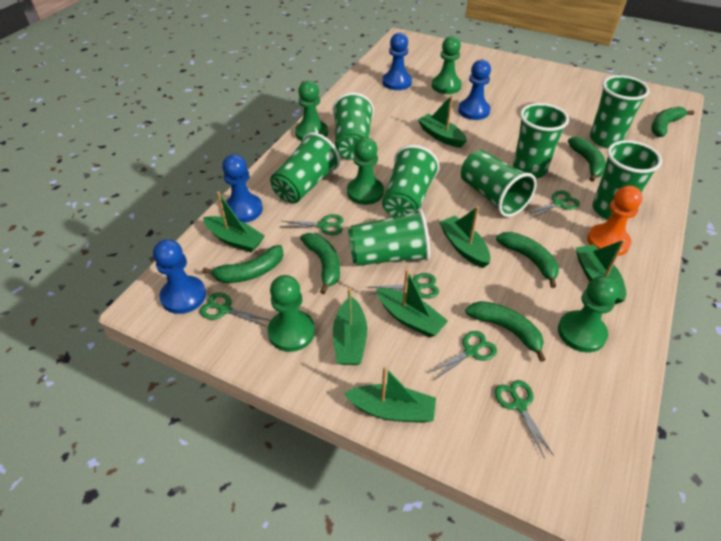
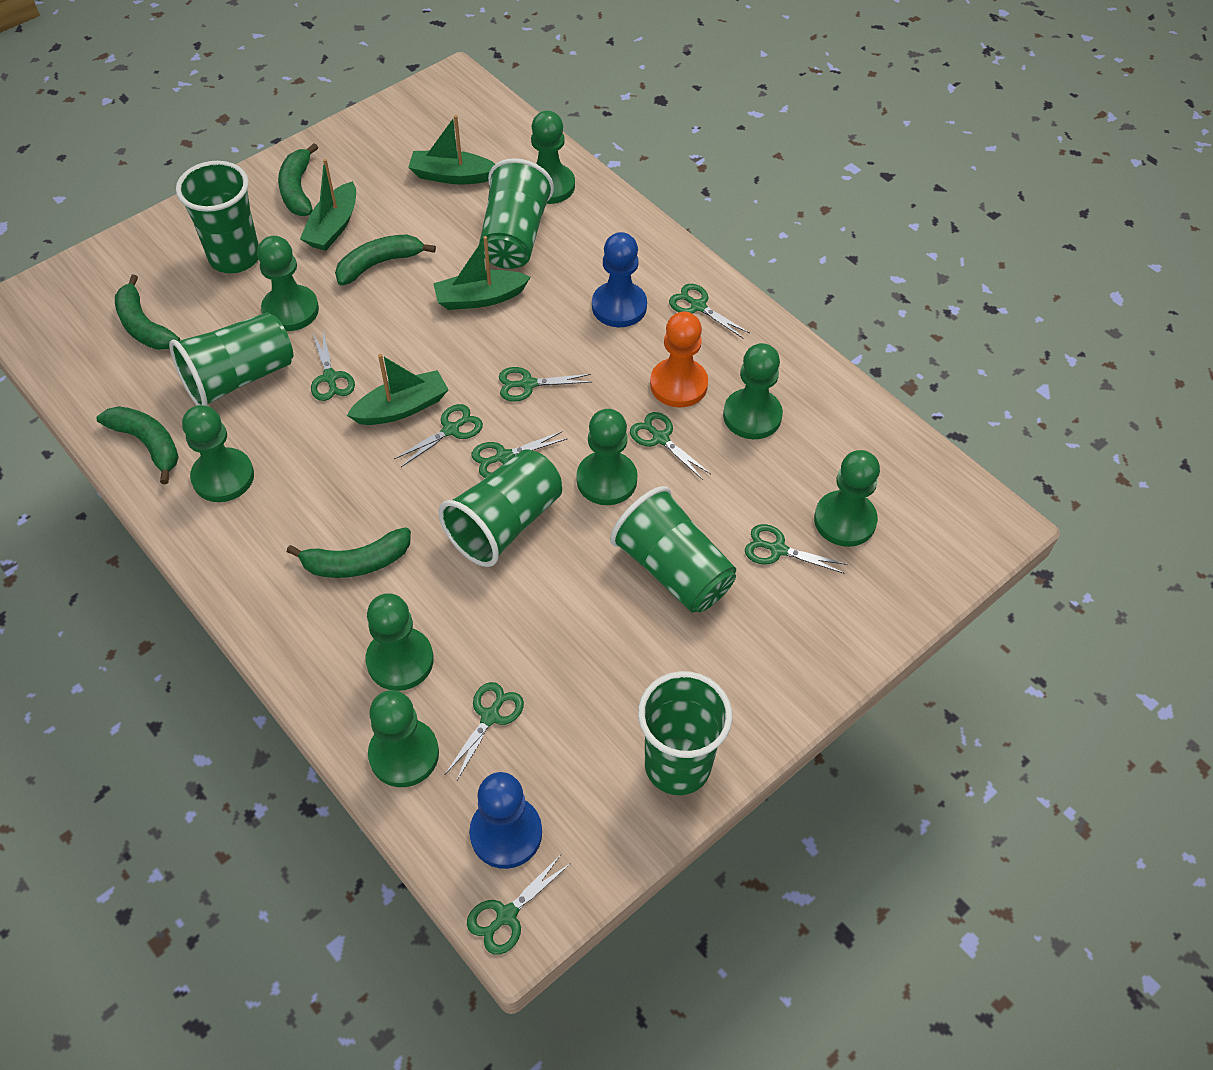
blue pawn: [153,239,206,314] [222,154,263,223] [383,33,412,90] [458,60,491,120] = 4 -> [469,772,542,869] [592,232,647,327] = 2
green banana: [202,245,283,283] [300,233,340,294] [465,301,546,362] [496,232,559,288] [568,137,606,182] [652,107,695,137] = 6 -> [97,406,179,484] [115,275,180,350] [278,143,318,216] [287,527,411,578] [335,235,436,285] = 5
green boat: [203,191,265,253] [333,288,367,365] [344,366,436,423] [376,269,448,337] [417,95,467,148] [439,206,491,268] [576,239,626,304] = 7 -> [300,159,356,251] [347,354,449,425] [408,115,495,184] [433,236,531,310] = 4
green cup: [270,132,340,203] [332,93,374,160] [348,209,430,266] [382,145,440,217] [461,150,537,217] [513,103,569,179] [590,75,650,148] [592,140,662,220] = 8 -> [169,312,293,406] [176,161,259,273] [439,450,562,567] [479,158,554,269] [610,486,736,612] [638,671,732,795] = 6
green pawn: [268,275,315,352] [295,81,328,141] [347,137,384,205] [432,36,462,94] [558,276,619,352] = 5 -> [182,405,254,502] [257,236,319,331] [366,593,434,691] [368,690,439,787] [531,111,575,204] [576,409,637,505] [723,343,783,439] [814,450,880,547] = 8
green scissors: [200,292,271,327] [281,214,344,235] [369,273,439,299] [428,331,497,381] [495,380,554,459] [525,190,580,219] = 6 -> [311,331,355,401] [394,404,483,467] [445,682,524,782] [467,855,571,955] [471,431,567,478] [499,367,591,402] [630,412,711,480] [669,284,750,338] [745,524,847,574] = 9

